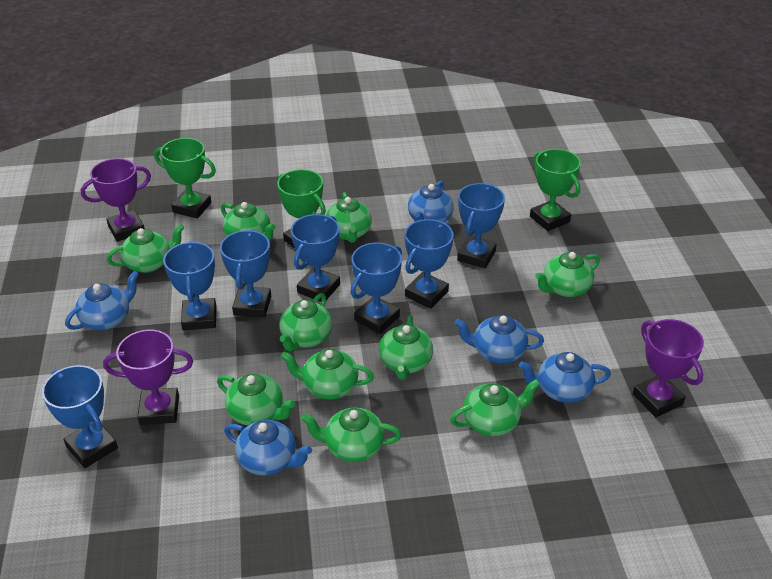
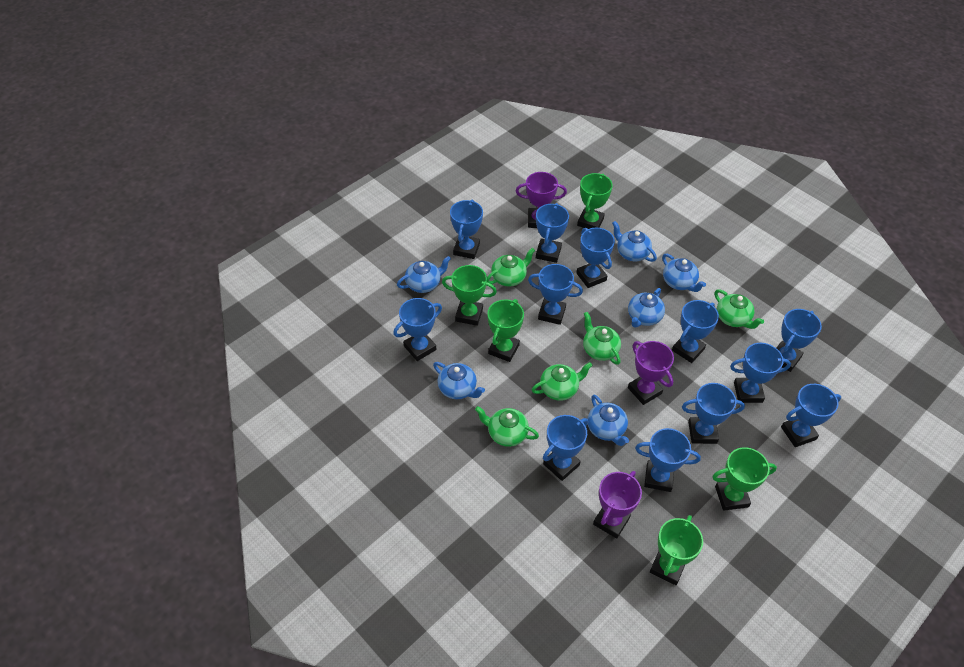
blue teapot: [65,271,139,330] [224,420,312,476] [408,181,454,223] [454,315,544,363] [519,352,611,403] = 5 -> [397,256,451,293] [433,362,485,399] [587,395,629,446] [612,221,657,262] [628,288,665,328] [662,254,706,292] = 6
blue trophy: [42,365,118,468] [163,241,216,331] [220,230,271,318] [291,214,340,302] [350,242,402,334] [405,219,453,309] [457,183,505,268] = 7 -> [393,298,442,361] [450,200,483,259] [528,264,583,325] [536,203,569,263] [543,415,588,481] [576,228,615,288] [635,428,701,492] [672,300,719,363] [682,383,745,444] [730,343,791,403] [777,309,822,372] [781,384,841,447] = 12
green teapot: [107,224,185,273] [217,374,295,426] [221,202,276,241] [279,293,332,351] [281,349,374,399] [301,408,401,462] [326,192,372,243] [379,315,433,380] [450,379,540,436] [535,252,600,297] = 10 -> [475,406,539,447] [487,248,535,287] [532,362,593,401] [583,312,621,365] [715,289,764,329] = 5
green trophy: [154,138,216,219] [277,169,326,248] [530,149,581,231] = 3 -> [442,265,497,326] [487,299,524,362] [577,173,613,229] [650,515,703,585] [712,447,777,511] = 5

